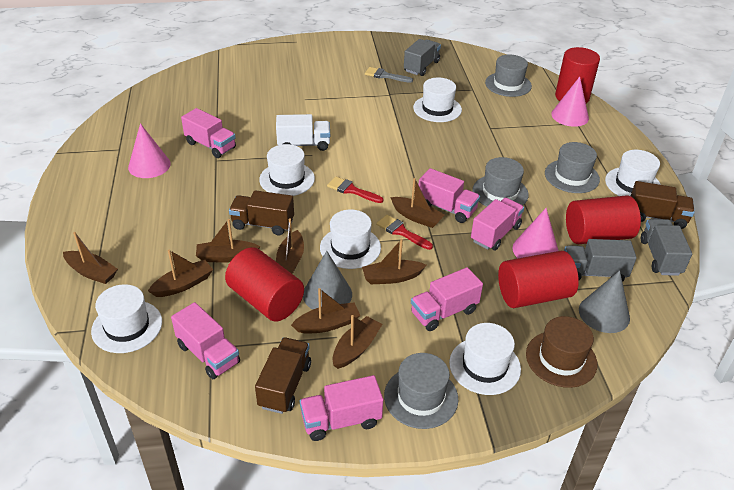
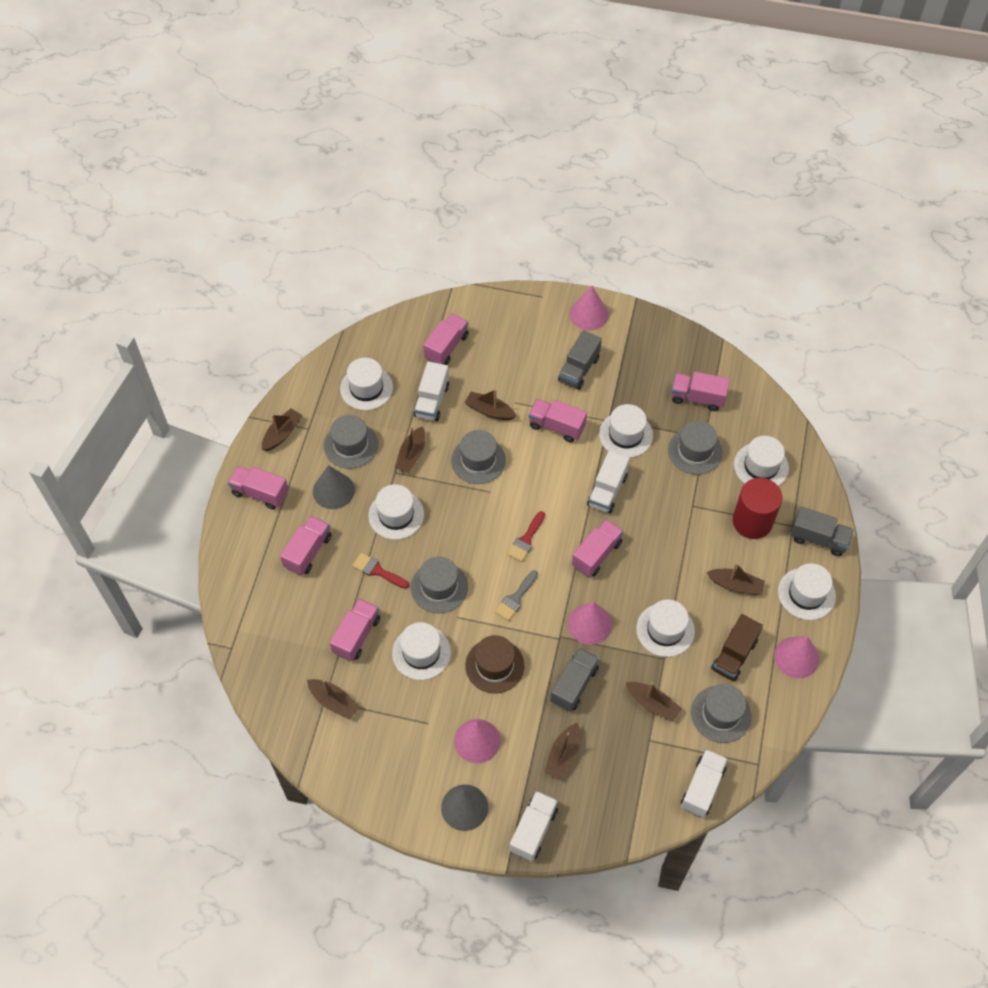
brown boat: [63,232,118,284] [148,249,213,297] [196,219,260,263] [276,218,304,274] [291,288,360,333] [333,315,382,369] [362,239,426,284] [390,178,445,228] = 8 -> [262,408,302,451] [307,679,360,720] [395,426,425,473] [464,389,516,420] [544,723,580,780] [626,682,682,722] [706,563,765,595] = 7
brown truck: [229,190,294,235] [255,337,311,414] [631,181,695,229] = 3 -> [711,614,763,681] = 1
grey hat: [384,353,458,429] [472,157,529,207] [485,55,532,97] [545,142,600,193] = 4 -> [324,415,378,469] [411,557,468,613] [451,430,506,484] [668,421,723,475] [691,684,752,743] = 5
pink cone: [128,123,171,178] [513,208,558,258] [551,77,589,127] = 3 -> [454,719,500,763] [568,602,612,645] [570,286,608,331] [774,636,819,679] = 4
pink truck: [171,302,240,379] [181,108,236,158] [300,375,383,441] [411,267,483,331] [418,168,480,223] [471,198,524,250] = 6 -> [228,466,289,510] [280,516,332,575] [330,598,380,661] [423,313,469,365] [528,399,587,443] [572,519,624,577] [671,372,730,411] = 7
red cylinder: [225,247,304,321] [498,251,579,308] [555,47,600,103] [566,195,641,244] = 4 -> [732,478,782,539] = 1
white hat: [91,284,162,353] [259,144,315,196] [320,210,381,269] [413,77,462,122] [449,323,521,395] [605,150,661,196] = 6 -> [340,358,393,410] [368,484,424,540] [392,622,451,680] [599,404,653,458] [636,600,695,657] [734,436,789,486] [778,563,836,620] = 7
white truck: [276,114,330,151] = 1 -> [414,361,449,421] [510,791,558,861] [587,450,630,514] [681,749,728,818] = 4

